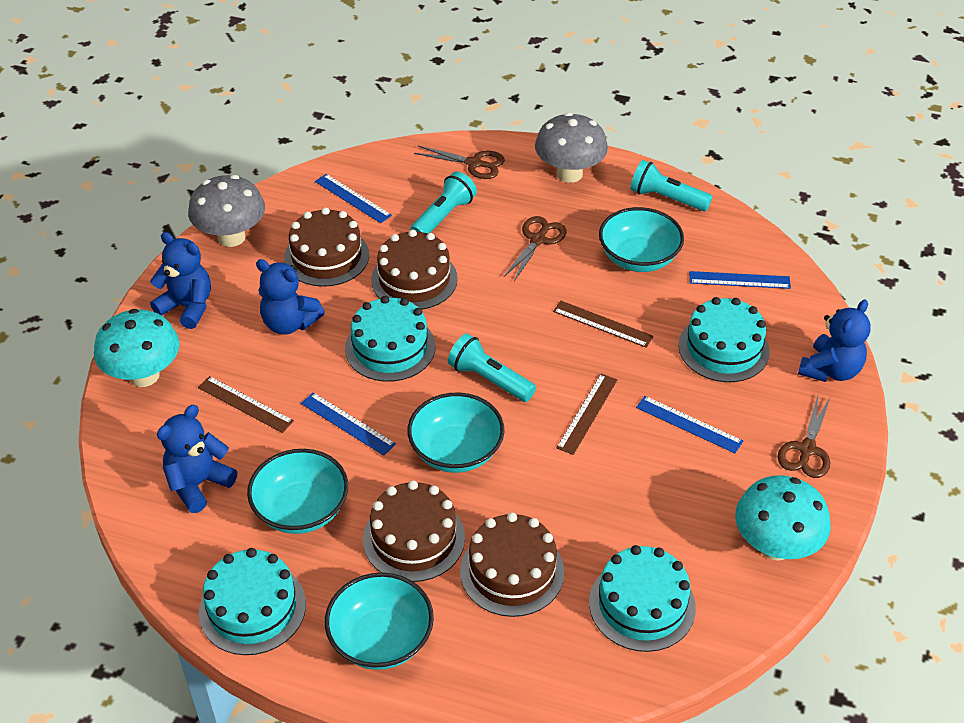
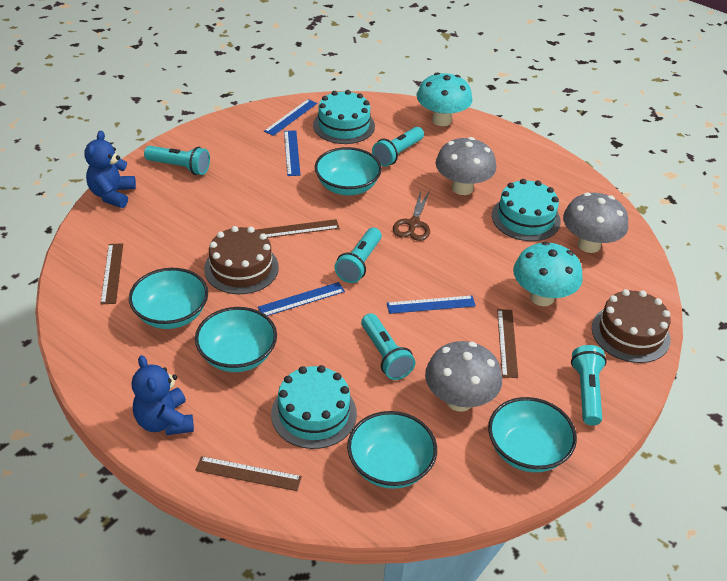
blue teddy bear: [150,232,211,329] [157,405,237,513] [256,259,325,335] [798,300,871,382] = 4 -> [84,130,136,208] [132,355,194,435] = 2
brown cake: [284,207,369,287] [363,480,465,582] [371,229,458,310] [460,512,564,617] = 4 -> [204,226,279,294] [592,289,671,363] = 2
brown ruler: [198,376,294,433] [553,301,654,348] [556,374,617,455] = 3 -> [101,243,123,304] [195,456,302,491] [256,219,339,238] [497,309,518,378] = 4
brown scissors: [414,146,505,179] [504,216,566,281] [778,396,831,478] = 3 -> [393,191,430,241] = 1
grey mushroom: [188,175,265,247] [535,112,608,183] = 2 -> [425,341,502,412] [436,137,496,195] [563,193,628,253] = 3
turquoise bowl: [247,449,348,534] [325,572,434,670] [407,392,504,473] [599,207,684,272] = 4 -> [129,268,208,329] [195,307,277,372] [315,147,382,195] [347,411,437,489] [488,397,577,472] = 5
turquoise cake: [199,548,306,655] [345,296,435,382] [589,545,696,652] [678,297,770,382] = 4 -> [271,365,357,449] [313,90,375,144] [492,179,561,241] = 3
turquoise flashlight: [410,172,477,233] [448,334,536,402] [630,160,713,212] = 3 -> [144,146,210,175] [334,228,382,283] [361,313,415,380] [372,127,424,167] [571,345,607,426] = 5

